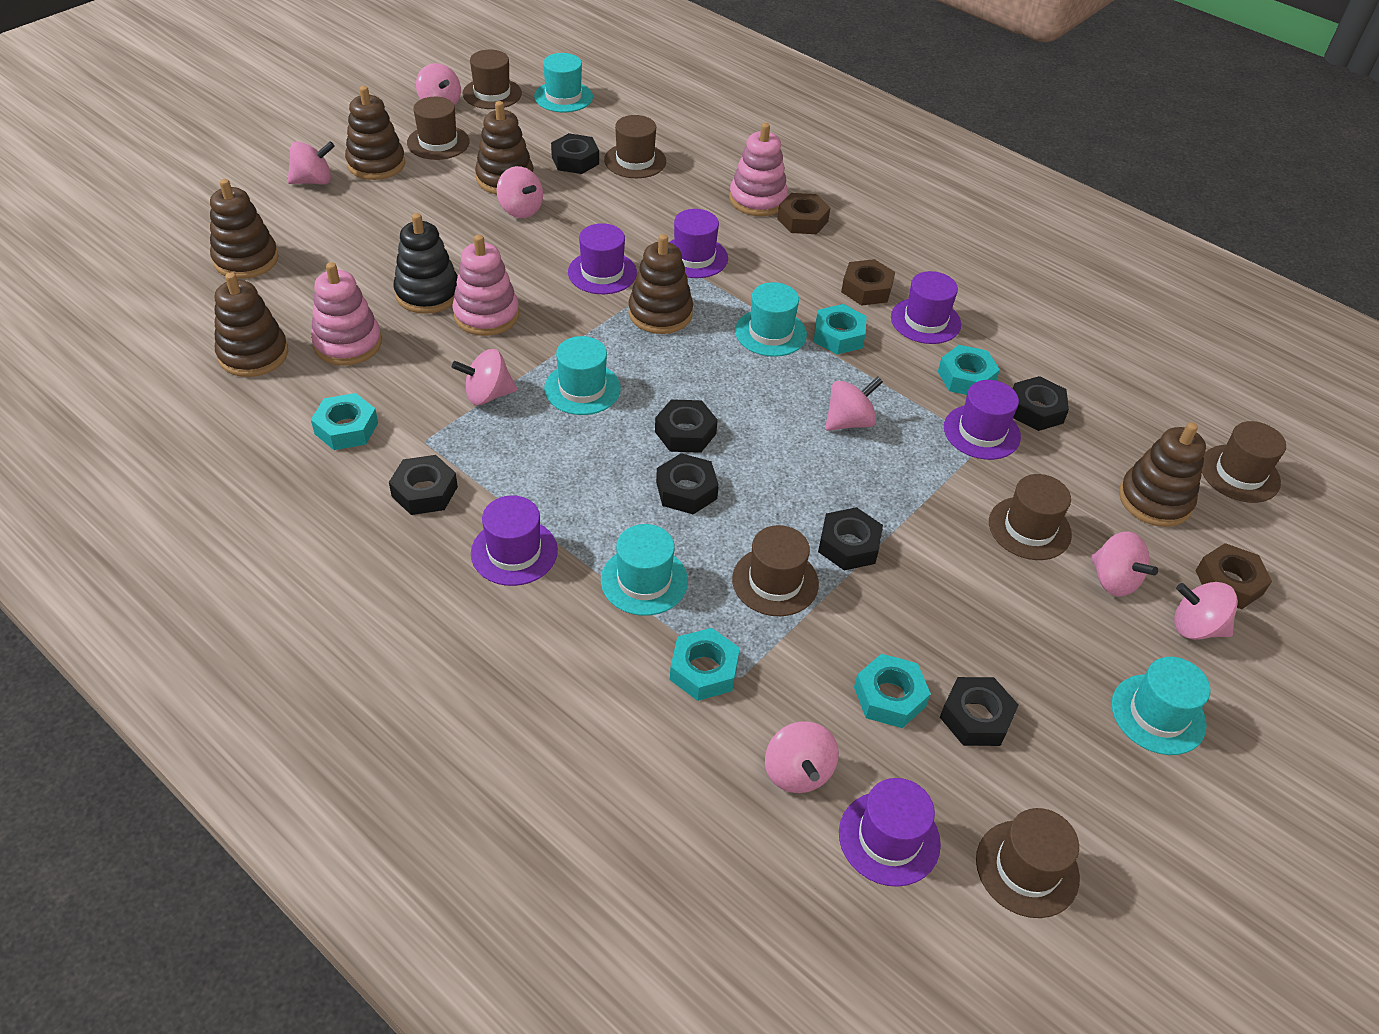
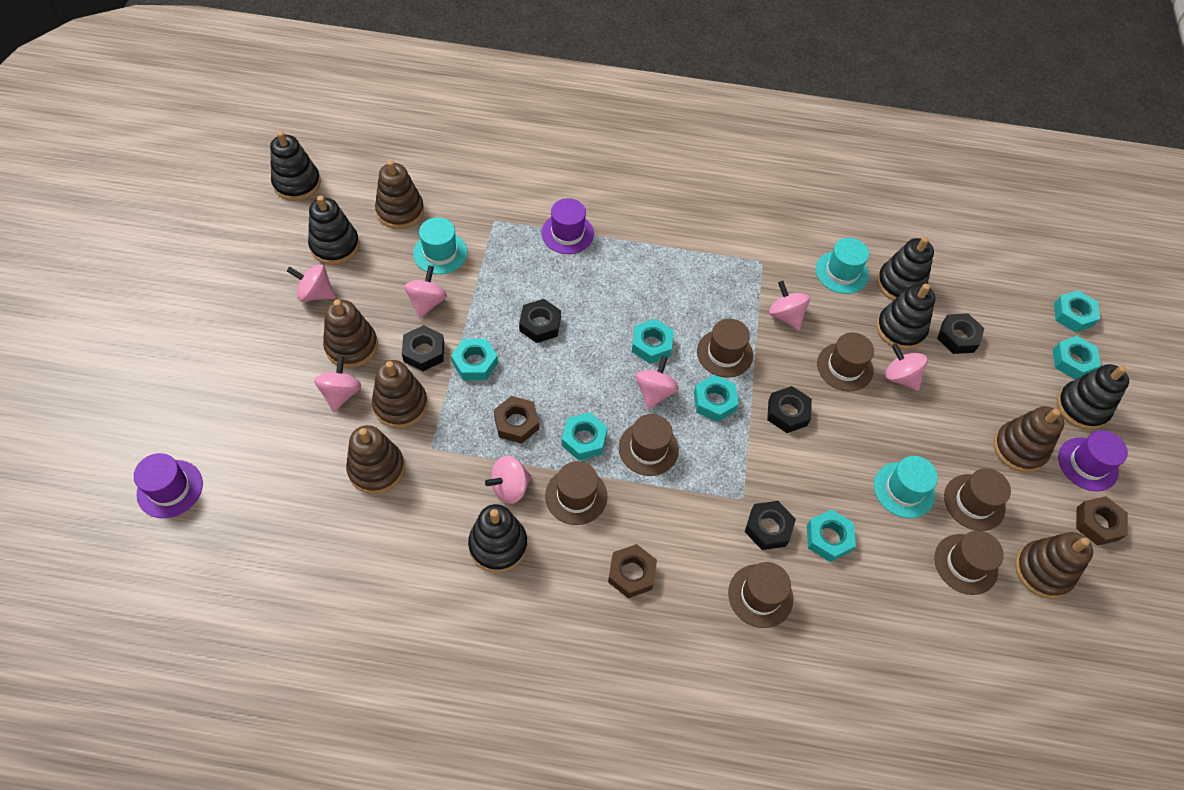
black nut: [389,455,458,515] [551,133,599,174] [655,399,718,453] [656,453,719,514] [818,507,883,571] [940,677,1018,746] [1013,376,1069,431] = 7 -> [402,325,444,371] [519,299,561,343] [745,501,796,550] [767,386,812,433] [937,313,985,354] = 5
black stacking toy: [393,213,458,314] = 1 -> [270,131,321,201] [308,195,360,265] [468,504,527,573] [876,284,935,350] [877,237,934,301] [1057,364,1129,430] = 6
pink spinning top: [287,141,335,185] [416,63,461,105] [452,349,517,405] [497,166,543,218] [765,721,839,793] [825,377,883,431] [1091,531,1158,597] [1174,582,1238,640] = 8 -> [287,264,336,302] [314,356,361,412] [404,265,447,318] [485,456,532,504] [636,356,679,410] [769,281,810,330] [885,344,928,391] = 7
pink stacking toy: [311,262,382,366] [452,235,519,336] [729,123,788,216] = 3 -> none = 0
purple hat: [471,495,558,586] [568,223,637,294] [669,209,728,278] [839,778,941,887] [891,271,961,344] [944,380,1021,460] = 6 -> [134,453,203,518] [541,198,594,254] [1058,430,1128,491] = 3
turquoise hat: [534,53,593,112] [544,336,621,415] [601,524,688,616] [735,282,807,357] [1111,657,1211,755] = 5 -> [413,217,467,274] [816,238,869,294] [874,456,938,518] = 3
turquoise nut: [311,393,378,450] [670,628,740,701] [814,304,867,355] [854,654,931,728] [938,345,1000,395] = 5 -> [451,339,498,380] [561,412,608,460] [632,319,674,364] [694,375,739,422] [807,509,856,562] [1053,336,1101,380] [1054,290,1100,333] = 7

